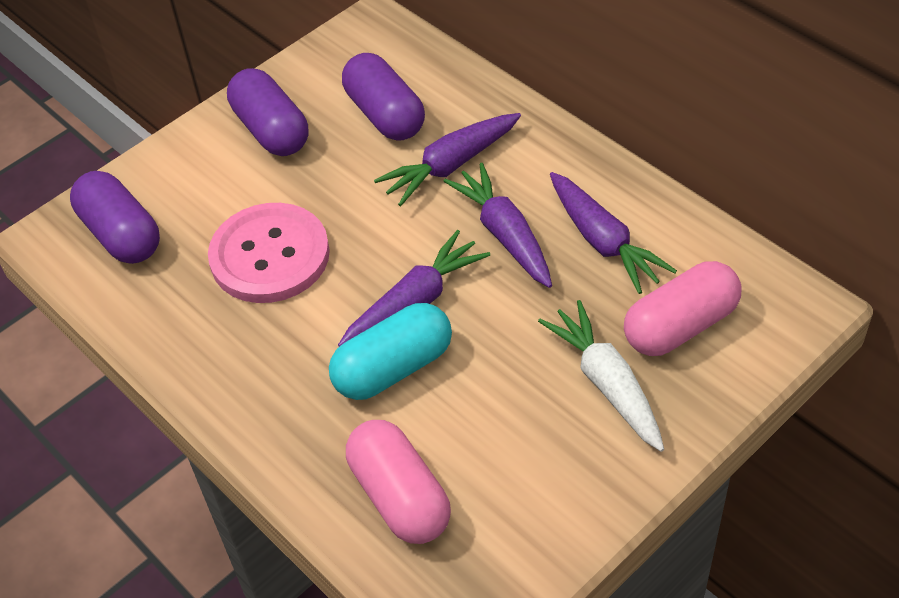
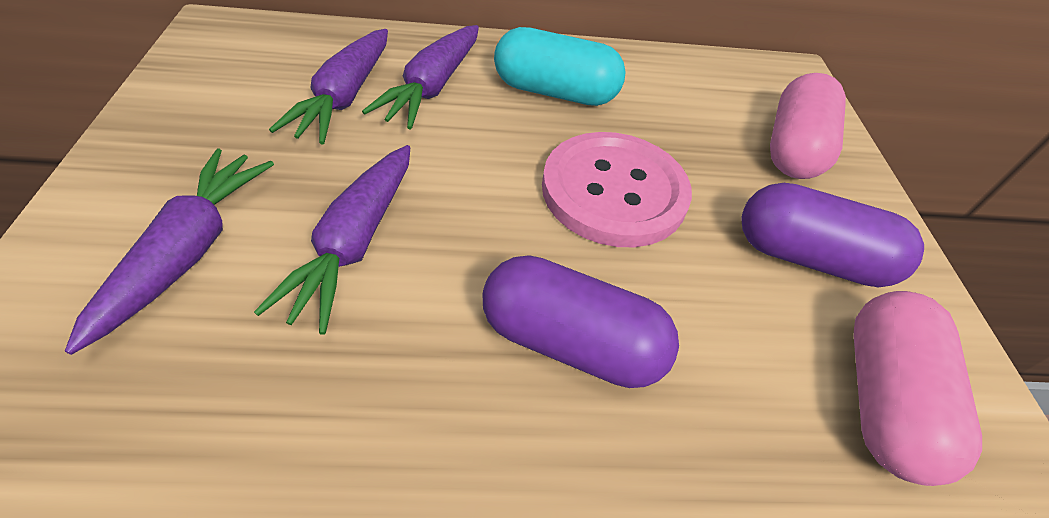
purple capsule: [70,171,160,264] [227,68,308,156] [342,53,425,141] = 3 -> [483,255,679,388] [741,183,924,287] = 2
white carrot: [538,300,664,452] = 1 -> none = 0

